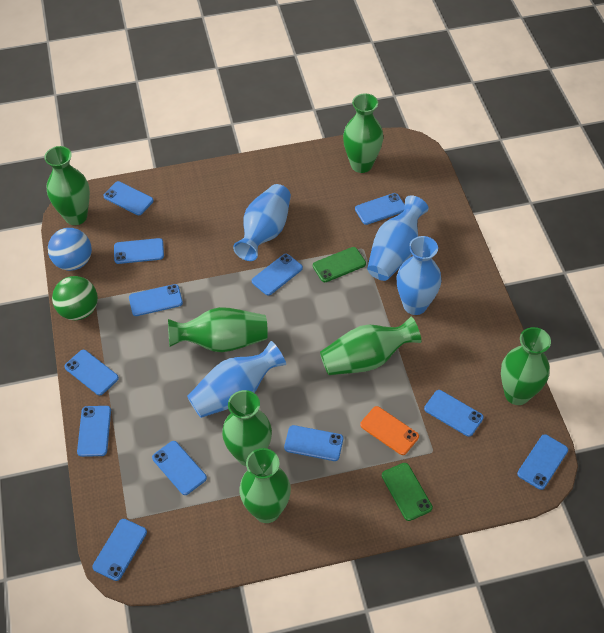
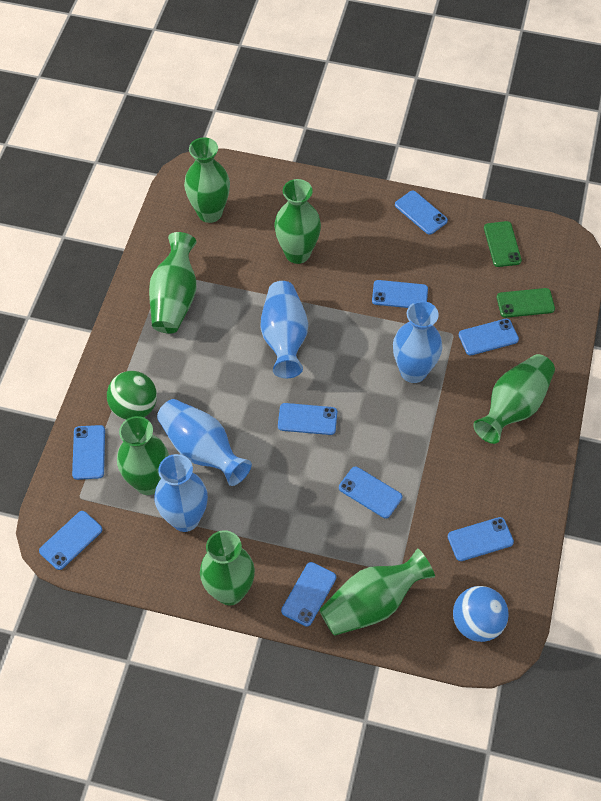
blue phone: [64,350,119,395] [77,406,111,457] [92,519,147,581] [104,181,154,215] [114,238,164,264] [129,284,183,316] [152,441,207,495] [252,254,303,296] [284,425,343,461] [355,193,405,225] [424,390,484,437] [517,434,568,490] = 12 -> [39,511,103,570] [72,425,105,480] [278,403,337,435] [281,562,336,627] [339,467,402,518] [372,280,428,308] [395,191,448,235] [447,517,514,561] [459,319,519,355] = 9
orange phone: [360,406,419,455] = 1 -> none = 0

